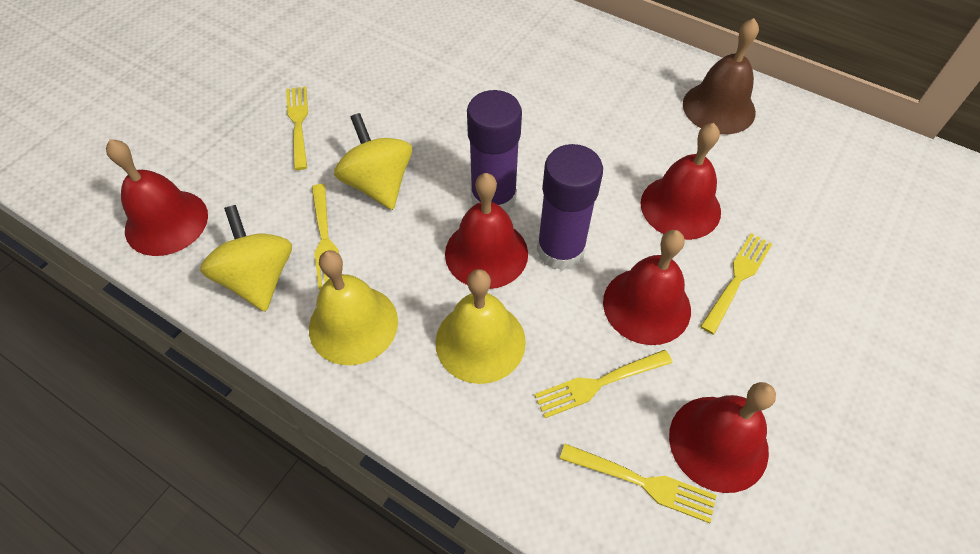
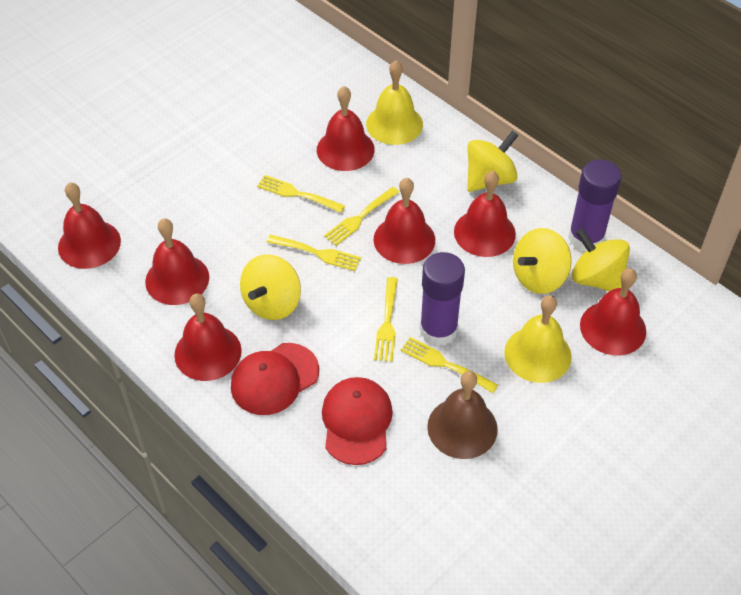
red bell: [106,139,208,256] [445,173,528,289] [603,230,691,345] [641,123,721,240] [669,382,776,493] = 5 -> [58,182,121,269] [145,218,209,305] [174,293,242,381] [317,86,375,171] [374,178,435,264] [454,171,516,257] [580,268,646,356] = 7
red cap: none = 0 -> [231,343,319,415] [322,377,393,465] = 2
yellow spinning top: [200,205,292,312] [334,113,412,210] = 2 -> [240,254,301,320] [467,131,519,192] [513,228,572,294] [572,228,630,291] = 4

